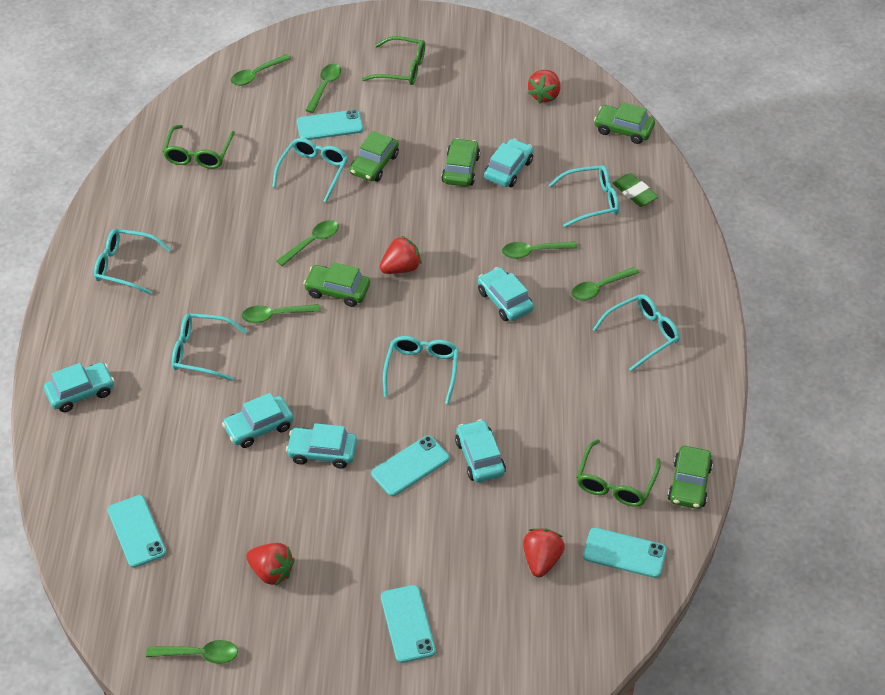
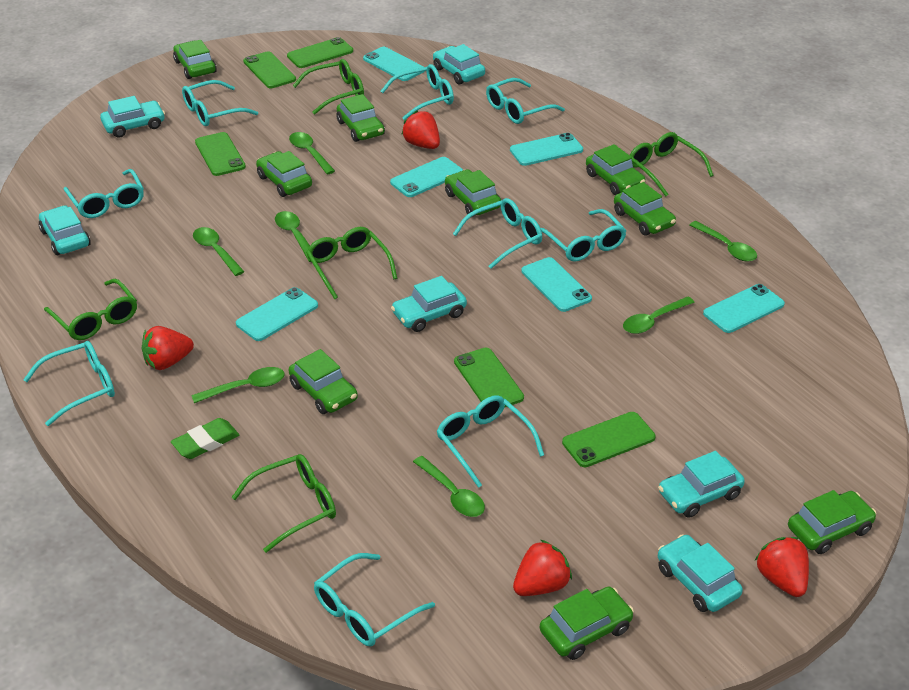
green car: [303,262,370,307] [350,131,399,182] [441,138,480,186] [594,102,655,144] [668,446,713,509] = 5 -> [173,40,217,79] [256,151,312,197] [289,349,358,414] [336,94,385,142] [445,169,501,217] [540,587,634,660] [586,144,645,195] [614,182,676,236] [788,490,876,554] = 9
green glasses: [163,125,235,169] [362,36,425,85] [576,439,661,507] = 3 -> [44,279,137,340] [231,454,336,553] [293,59,364,115] [306,227,397,299] [630,132,713,197] = 5
green phone: none = 0 -> [195,132,246,176] [243,51,296,88] [287,37,353,68] [454,348,524,408] [562,412,656,467] = 5
turquoise glasses: [94,229,171,295] [172,313,247,381] [272,138,348,202] [383,336,459,404] [549,165,619,227] [593,294,680,371] = 6 -> [23,341,115,426] [64,169,144,218] [182,80,258,126] [314,553,435,647] [381,64,454,120] [437,395,544,488] [453,198,542,269] [486,78,565,124] [541,209,626,262] = 9
turquoise phone: [108,495,166,568] [297,110,363,140] [371,435,450,496] [381,585,436,663] [583,528,667,578] = 5 -> [236,287,318,341] [363,47,425,81] [390,157,463,197] [510,133,583,166] [521,257,592,312] [703,284,785,333] = 6

